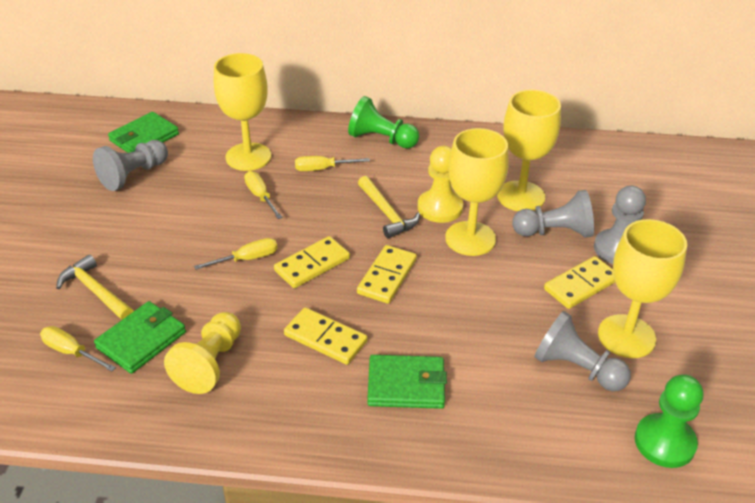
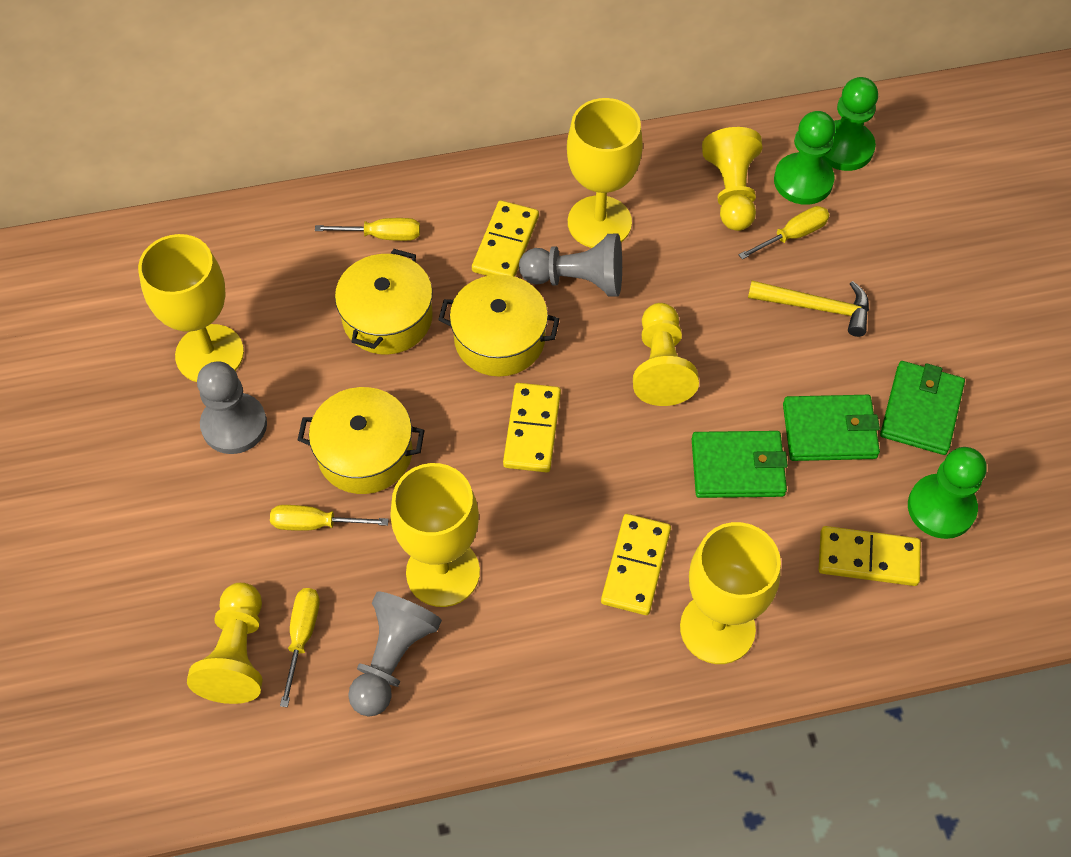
green pawn: [348,96,419,148] [635,374,703,468] = 2 -> [774,111,835,205] [822,77,878,171] [908,447,987,539] = 3
grey pawn: [93,140,168,191] [512,190,594,238] [534,311,631,391] [594,186,646,264] = 4 -> [197,361,267,454] [348,591,442,717] [519,234,622,297] = 3
yellow hammer: [56,254,134,320] [358,176,420,238] = 2 -> [748,281,869,337] = 1
yellow pawn: [164,312,241,394] [418,146,463,223] = 2 -> [187,583,263,704] [633,303,699,406] [702,127,762,231] = 3
yellow pot: none = 0 -> [298,387,425,494] [335,249,433,354] [438,275,559,377] = 3

